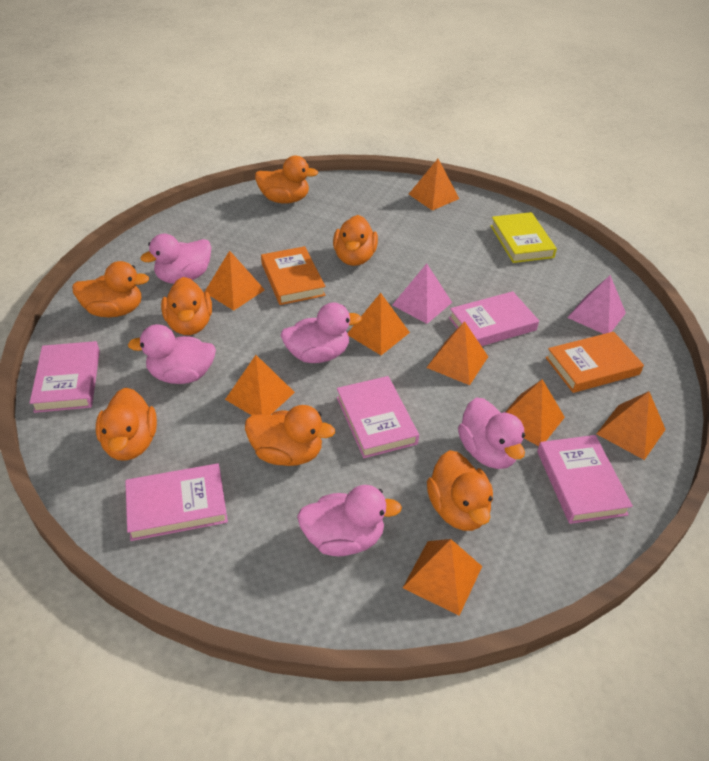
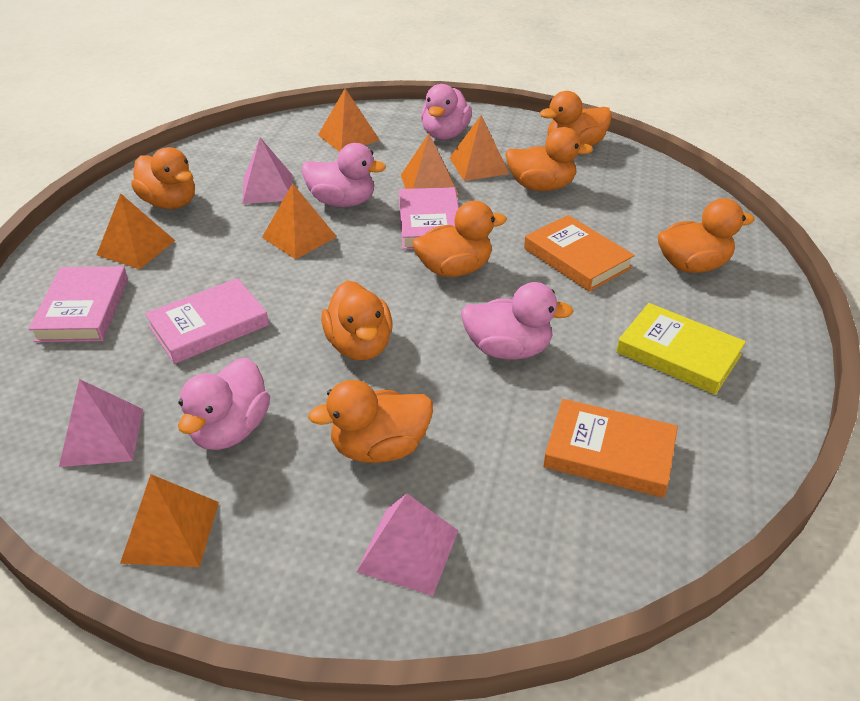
orange pyramid: [204,250,265,311] [225,355,295,415] [348,293,410,355] [403,539,482,616] [409,159,459,211] [426,321,488,385] [505,379,565,446] [596,391,666,460] = 8 -> [97,193,175,269] [120,474,219,567] [262,183,337,259] [318,88,380,152] [401,134,458,195] [450,115,509,181] = 6
pink book: [30,341,100,413] [125,463,228,541] [337,376,419,458] [449,291,539,346] [537,435,633,524] = 5 -> [29,266,128,342] [145,278,269,364] [399,187,459,250] = 3
pink duck: [128,324,216,384] [140,234,211,284] [280,302,362,363] [297,485,402,556] [458,397,525,469] = 5 -> [178,358,270,450] [302,143,386,207] [421,84,472,140] [461,282,574,360] = 4
pink pyramid: [392,263,452,324] [567,275,626,334] = 2 -> [59,379,143,467] [242,137,293,204] [357,494,459,596] = 3

